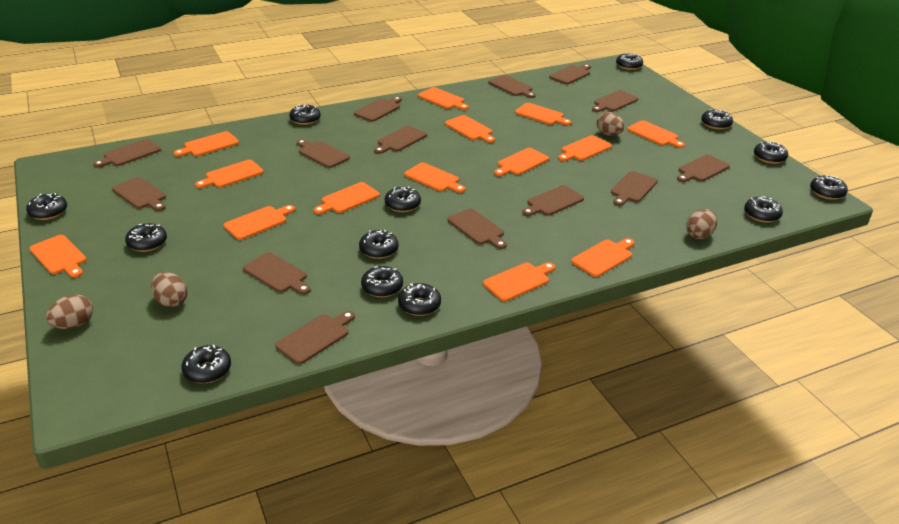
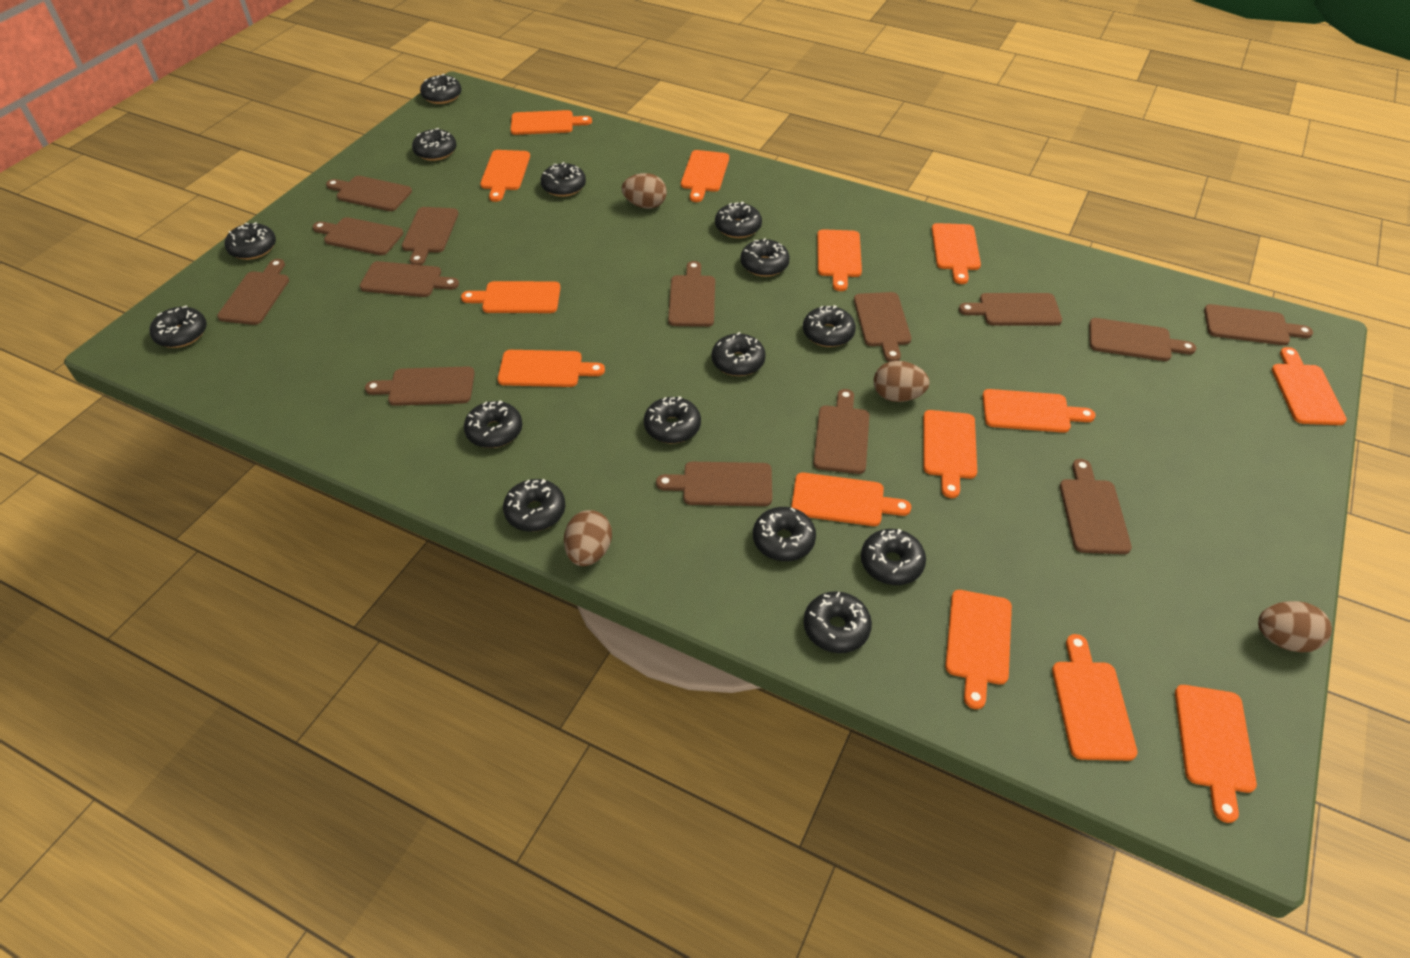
black donut: [26,193,67,220] [125,223,167,252] [181,345,231,383] [289,104,321,125] [359,230,399,259] [361,266,403,297] [385,186,421,212] [398,283,441,316] [616,53,643,70] [701,109,733,130] [744,196,783,223] [754,141,788,164] [810,175,848,200] = 13 -> [150,305,207,348] [225,222,276,260] [412,128,456,161] [420,74,462,104] [464,400,522,448] [503,479,565,532] [540,162,586,197] [644,396,701,444] [712,332,766,376] [715,202,762,238] [740,238,790,277] [753,507,816,561] [803,305,856,347] [803,591,872,653] [861,529,926,585] = 15

